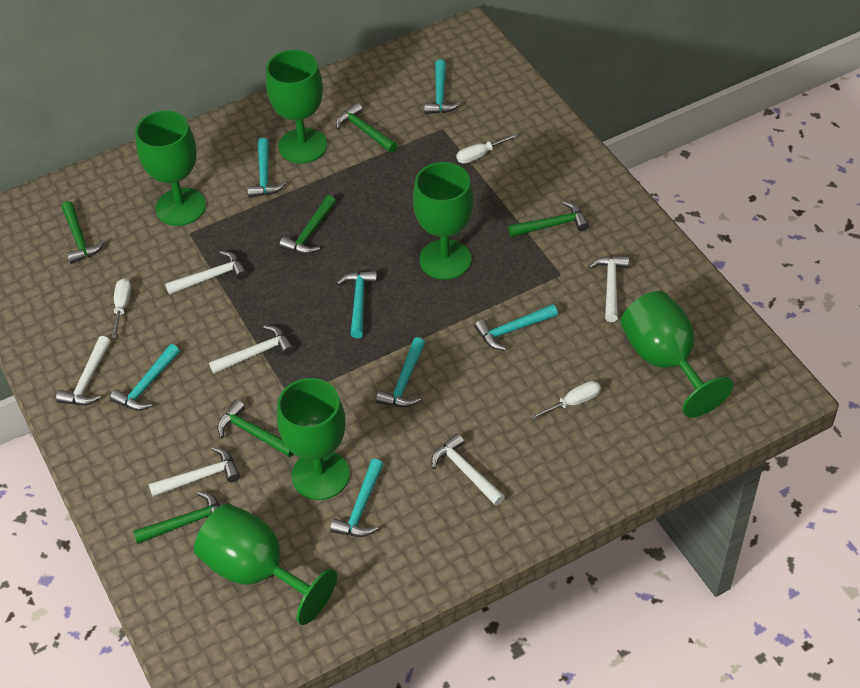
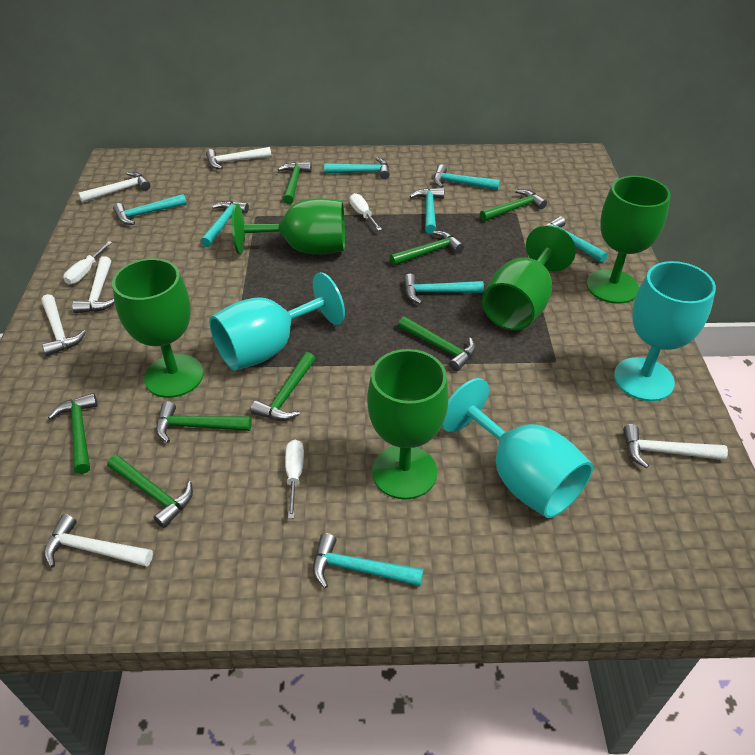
green goblet: [135,111,206,226] [194,503,337,625] [266,50,327,163] [277,378,350,500] [413,162,474,280] [621,291,734,418] = 6 -> [112,258,204,398] [232,198,345,255] [367,349,449,499] [482,225,576,331] [586,176,671,304] = 5
green hammer: [62,201,105,264] [133,491,220,544] [217,399,293,457] [279,195,336,254] [336,103,397,153] [508,201,589,237] = 6 -> [48,393,98,474] [107,455,193,528] [156,401,252,443] [251,352,315,421] [278,162,312,204] [390,231,464,266] [398,317,476,371] [480,189,547,221] = 8
turquoise goblet: none = 0 -> [209,272,345,371] [442,378,593,518] [614,261,716,401] = 3
turquoise hammer: [110,344,180,411] [247,138,286,198] [330,459,383,537] [337,271,377,338] [376,337,425,407] [424,59,461,114] [474,304,558,351] = 7 -> [113,194,187,225] [201,201,249,247] [313,533,423,588] [324,157,390,179] [404,274,484,304] [410,188,444,234] [434,165,500,190] [547,216,608,263] = 8

